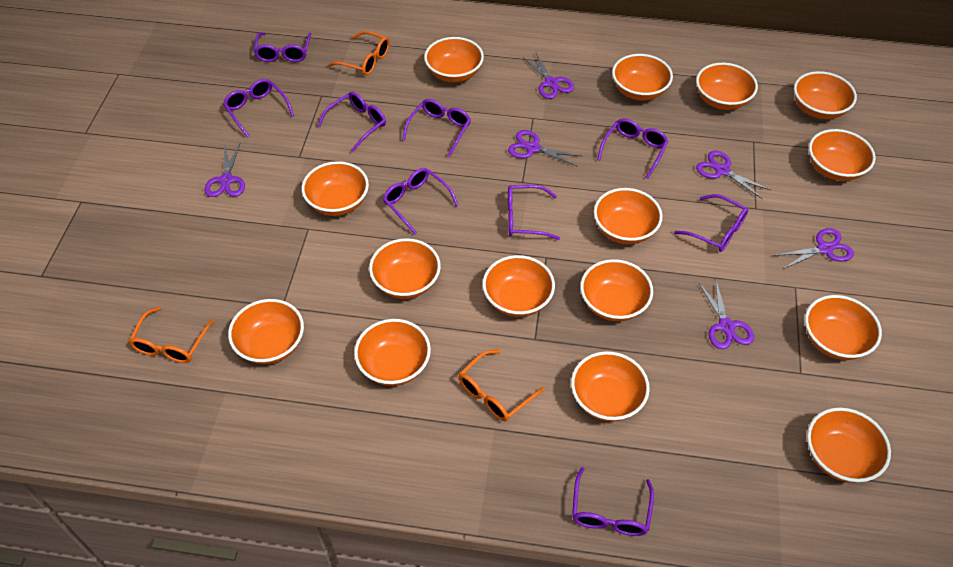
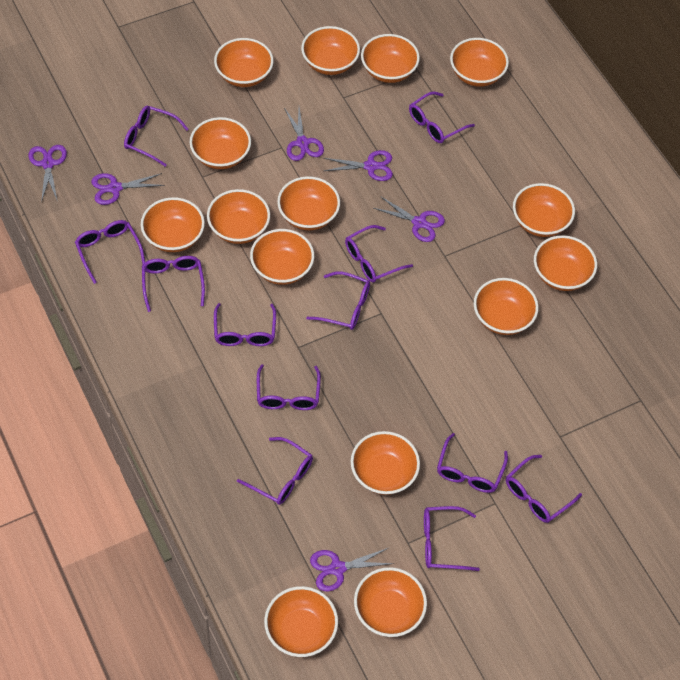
orange glasses: [128,307,215,363] [328,31,390,75] [459,350,545,421] = 3 -> none = 0
purple glasses: [223,79,294,138] [254,32,311,62] [317,91,386,152] [383,168,459,235] [402,99,471,157] [508,185,560,240] [572,467,654,536] [597,118,669,179] [674,194,748,252] = 9 -> [75,220,145,284] [124,106,189,167] [142,256,205,312] [214,303,276,346] [237,437,313,505] [257,364,321,410] [306,271,370,330] [345,225,413,283] [409,91,475,143] [424,506,480,571] [437,433,508,493] [506,455,582,523] = 12

